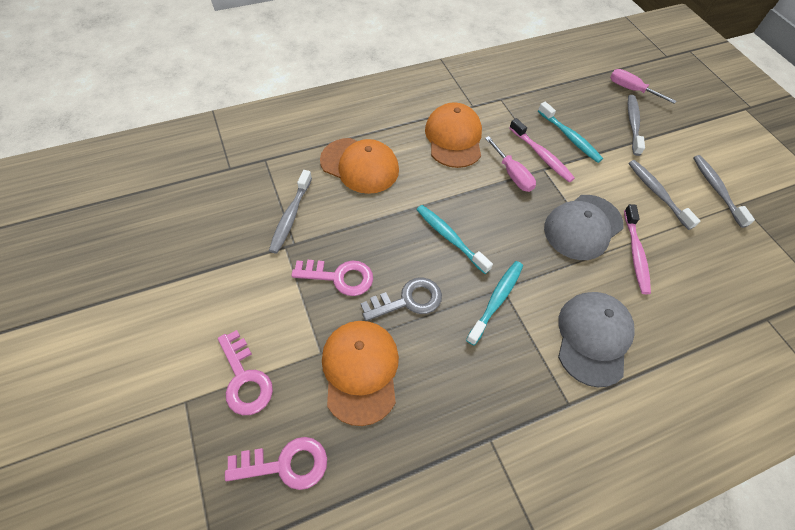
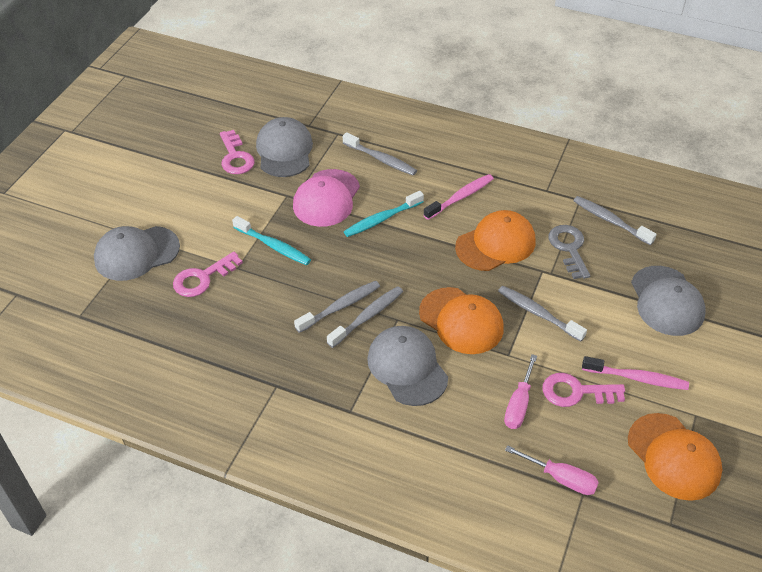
grey cap: [544,195,624,260] [558,292,635,387] = 2 -> [94,226,180,281] [256,117,313,177] [367,326,448,406] [631,266,706,336] = 4
grey toothbrush: [269,170,312,254] [628,95,645,156] [629,160,700,230] [693,155,755,228] = 4 -> [294,281,380,333] [327,286,403,348] [343,132,417,176] [498,286,587,341] [573,196,657,245] = 5
pink cap: none = 0 -> [293,169,360,227] = 1
turquoise toothbrush: [416,205,493,274] [466,261,523,346] [538,102,603,163] = 3 -> [232,216,311,265] [344,191,424,237] = 2

